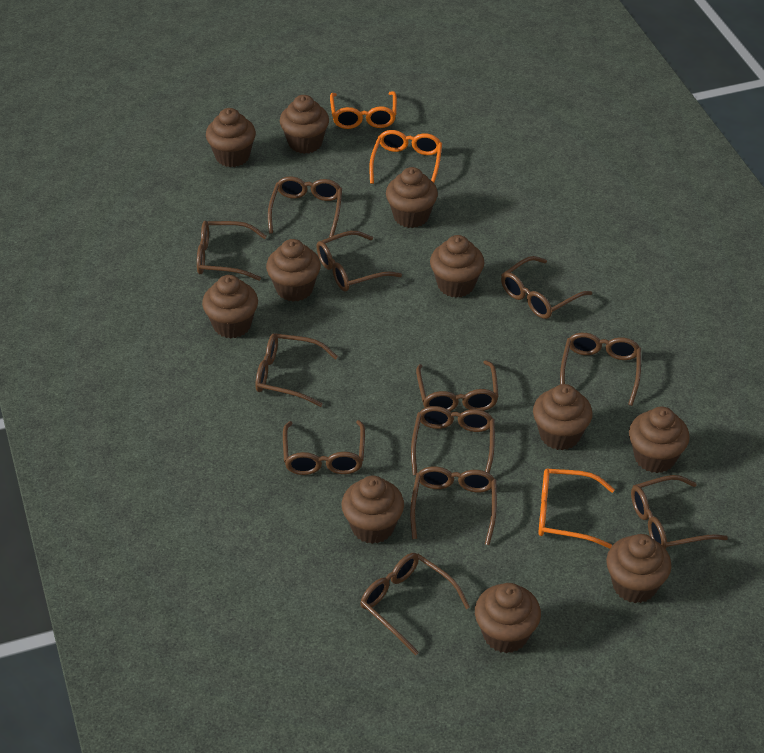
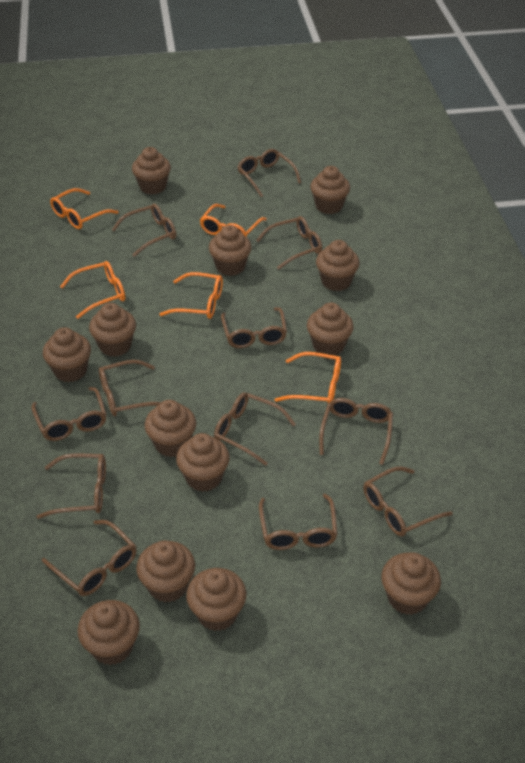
brown cupcake: [202,275,258,338] [206,108,256,167] [266,239,321,302] [280,95,329,154] [342,476,404,544] [386,167,438,228] [430,235,484,298] [475,583,541,653] [533,384,593,450] [606,534,672,603] [629,407,690,473] = 11 -> [43,327,91,382] [77,600,140,665] [89,303,136,357] [132,147,171,194] [136,540,195,603] [145,400,196,457] [176,433,230,492] [186,568,246,631] [209,225,252,276] [307,303,354,355] [310,166,350,214] [316,240,360,291] [381,552,441,615] = 13
orange glasses: [330,91,397,129] [369,130,442,184] [538,469,615,548] = 3 -> [50,188,119,229] [60,261,125,319] [160,272,223,319] [200,204,267,237] [275,352,341,403] = 5

